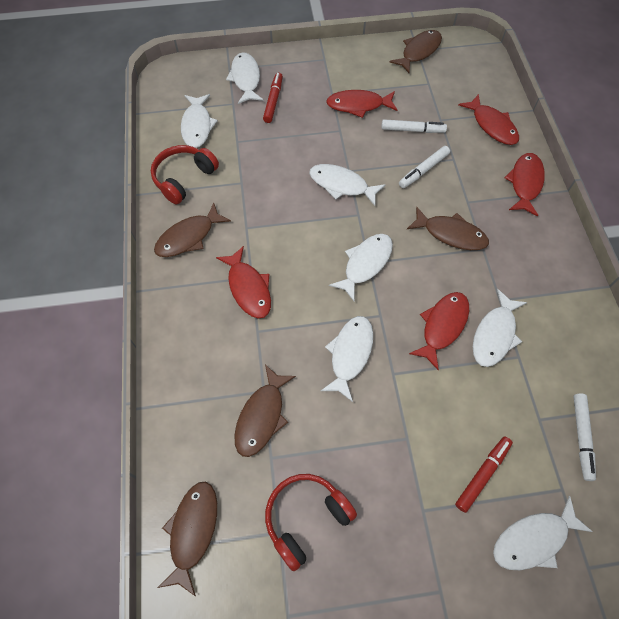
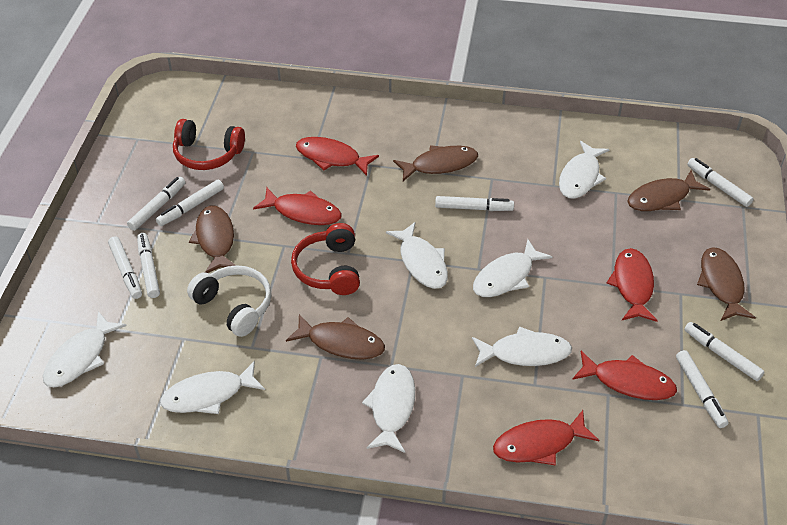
red marker: [263,72,283,123] [455,437,513,513] = 2 -> none = 0
white headphones: none = 0 -> [187,265,272,337] = 1
white marker: [381,119,447,133] [399,146,450,188] [573,393,596,481] = 3 -> [108,236,142,299] [127,177,185,231] [137,233,160,298] [156,180,224,226] [435,196,514,211] [676,350,729,428] [684,322,765,381] [687,158,754,207] = 8

